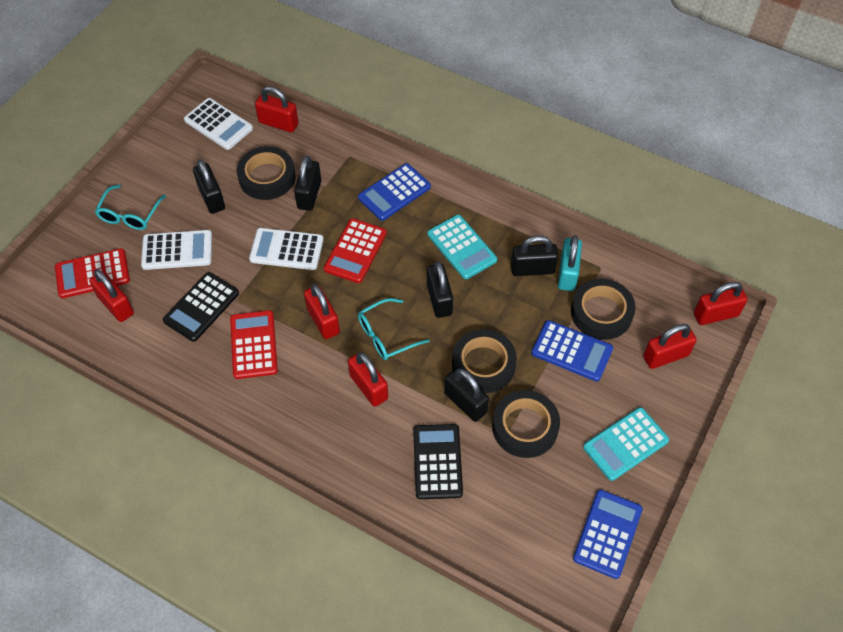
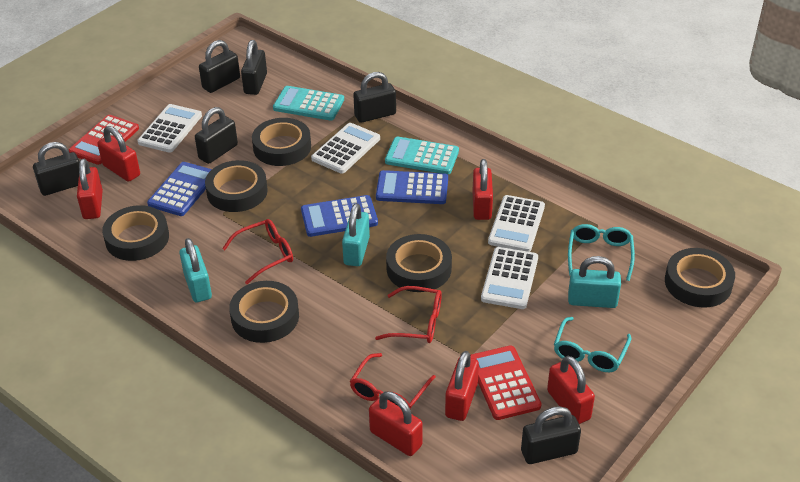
black calculator: [163,272,239,342] [413,424,463,499] = 2 -> none = 0
black padlock: [193,159,225,214] [294,156,321,211] [427,262,453,318] [444,368,489,422] [511,235,558,276] = 5 -> [33,142,80,196] [195,107,238,164] [199,40,240,93] [241,40,267,95] [353,72,396,123] [521,406,581,464] = 6
black tape: [237,146,296,200] [452,329,517,393] [492,390,560,458] [571,279,636,340] = 4 -> [102,205,169,261] [205,160,268,212] [229,281,299,343] [252,118,311,166] [386,234,452,292] [665,248,735,307] = 6
red calculator: [55,248,130,298] [230,310,278,379] [324,218,387,283] = 3 -> [68,115,139,165] [470,345,542,420] = 2
red glasses: none = 0 -> [222,219,293,284] [350,353,436,409] [375,286,442,343] = 3
turquoise padlock: [558,235,582,291] = 1 -> [180,238,212,302] [342,203,370,266] [568,256,621,308] = 3
white calculator: [141,230,212,270] [184,98,253,150] [249,228,324,270] = 3 -> [137,104,202,153] [311,123,380,174] [481,247,538,309] [488,195,545,252] = 4

